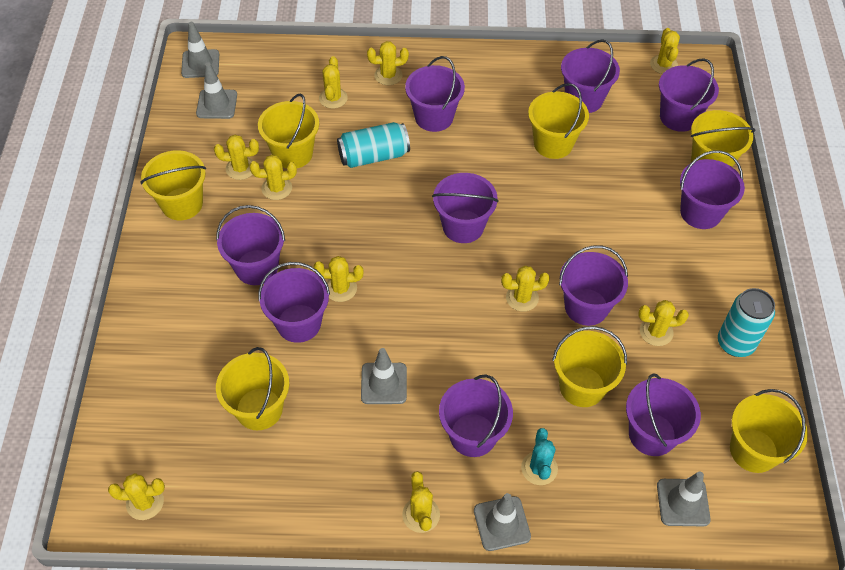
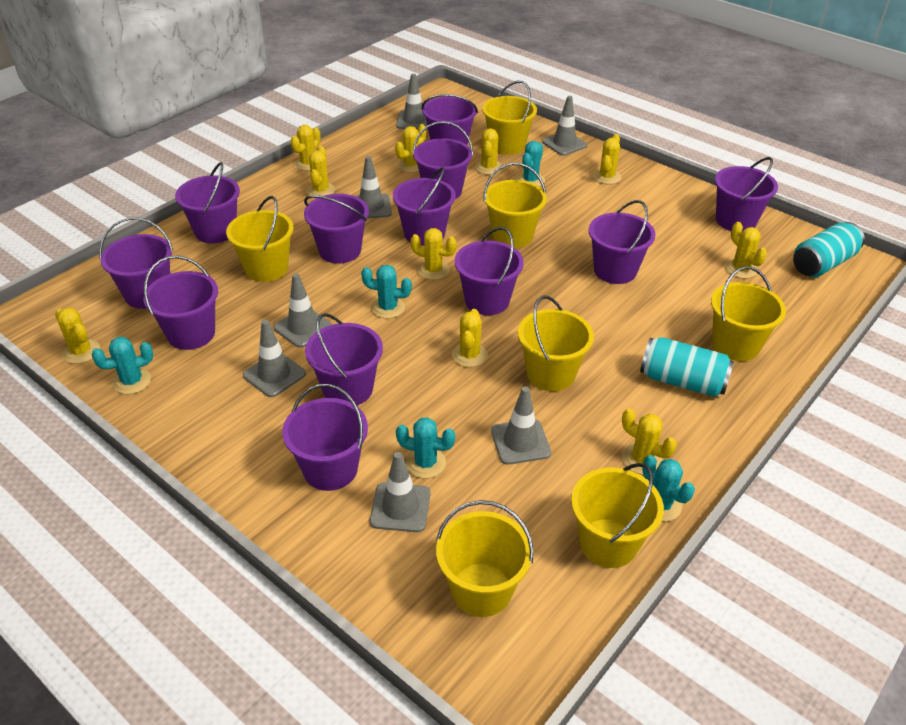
grey traffic cone: [181,22,219,78] [196,62,237,119] [361,348,407,404] [474,493,531,551] [657,471,711,526] = 5 -> [243,320,306,397] [273,273,332,348] [356,156,392,218] [370,452,431,532] [396,74,428,130] [491,386,551,465] [542,96,587,156] = 7
purple bucket: [216,205,285,285] [258,262,330,343] [405,56,465,132] [432,173,499,243] [439,374,513,457] [559,245,628,326] [561,39,620,113] [626,373,701,456] [659,58,719,132] [680,150,745,229] = 10 -> [99,217,174,309] [144,255,218,350] [175,162,240,243] [282,384,368,491] [304,194,369,264] [305,313,383,405] [393,167,456,246] [412,121,473,199] [421,94,478,145] [455,227,524,315] [589,200,655,284] [715,157,778,232] = 12
turquoise cactus: [521,428,558,485] = 1 -> [92,337,153,394] [361,265,412,319] [396,417,455,479] [517,141,545,187] [642,455,695,522] = 5

